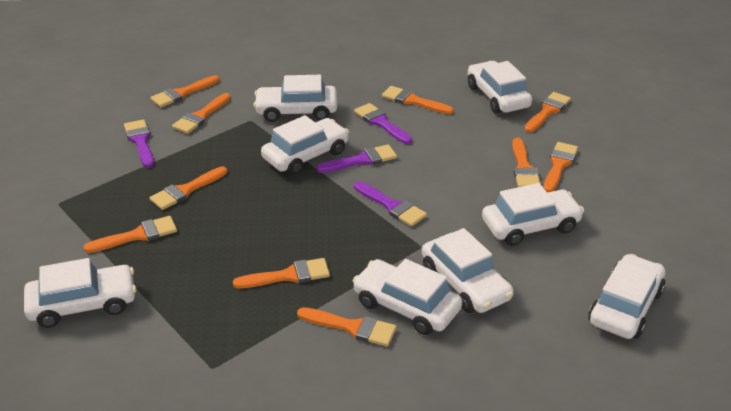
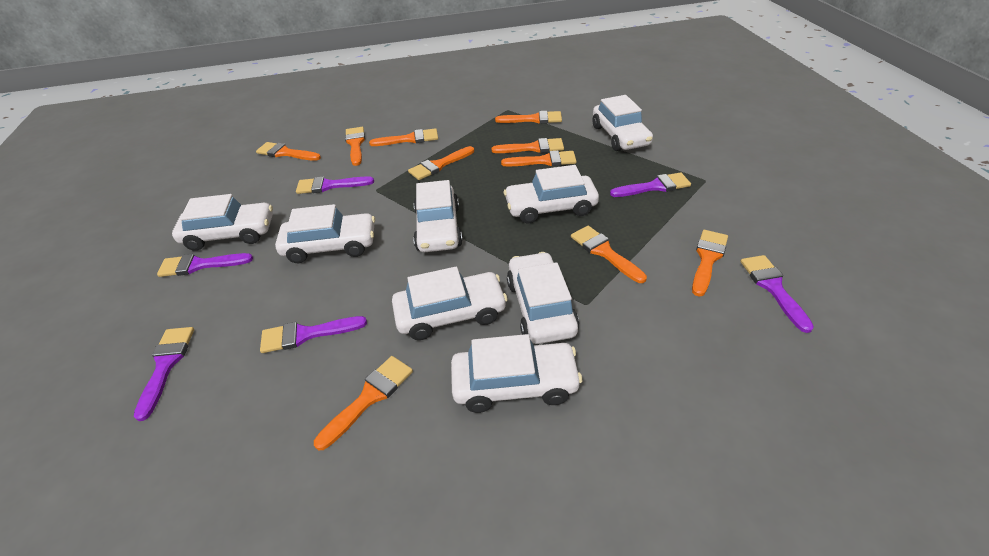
purple brush: [124,119,154,168] [316,144,397,173] [354,103,412,144] [354,181,427,227] = 4 -> [134,327,194,421] [157,253,253,277] [260,316,367,353] [296,176,374,194] [610,172,691,197] [740,255,814,333] = 6

